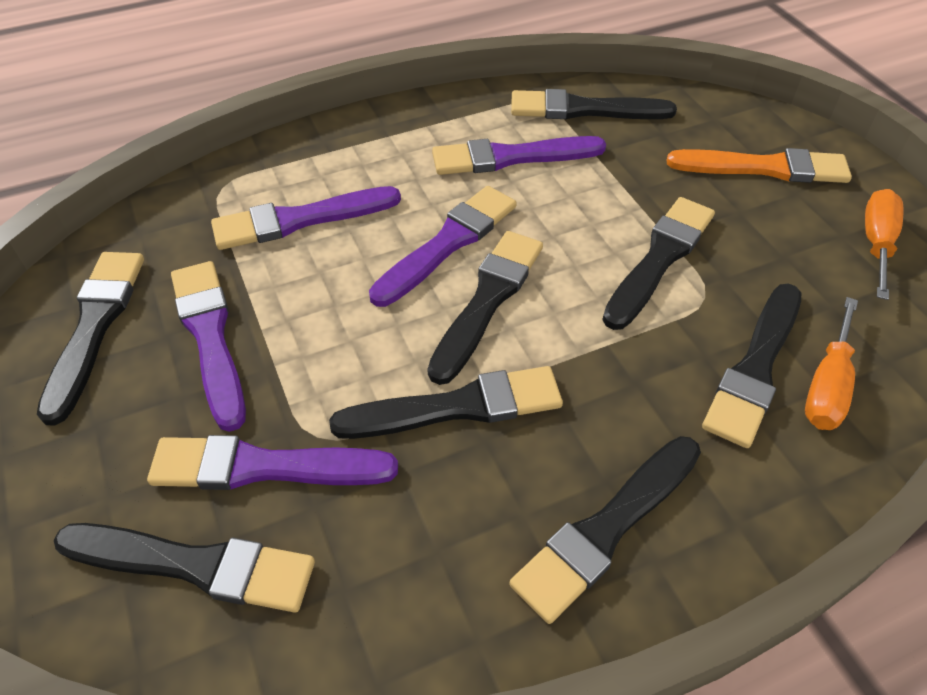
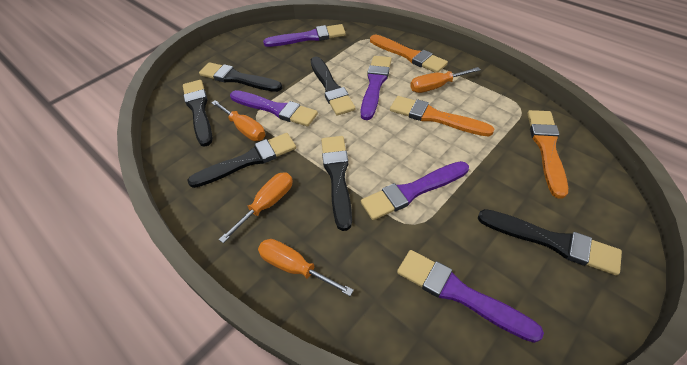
black brush: [37,252,144,426] [54,523,315,613] [329,366,563,439] [427,231,543,385] [510,436,701,624] [511,89,677,120] [602,197,715,330] [702,284,801,448] = 8 -> [183,80,212,147] [187,133,296,188] [199,62,282,92] [311,56,355,116] [321,136,352,231] [478,209,622,276] = 6
orange brush: [666,148,852,183] = 1 -> [370,34,448,73] [390,96,494,137] [527,110,568,199] = 3
orange screwdriver: [805,297,858,430] [865,189,903,300] = 2 -> [211,100,265,141] [219,172,293,243] [258,239,354,296] [410,67,481,93] = 4

